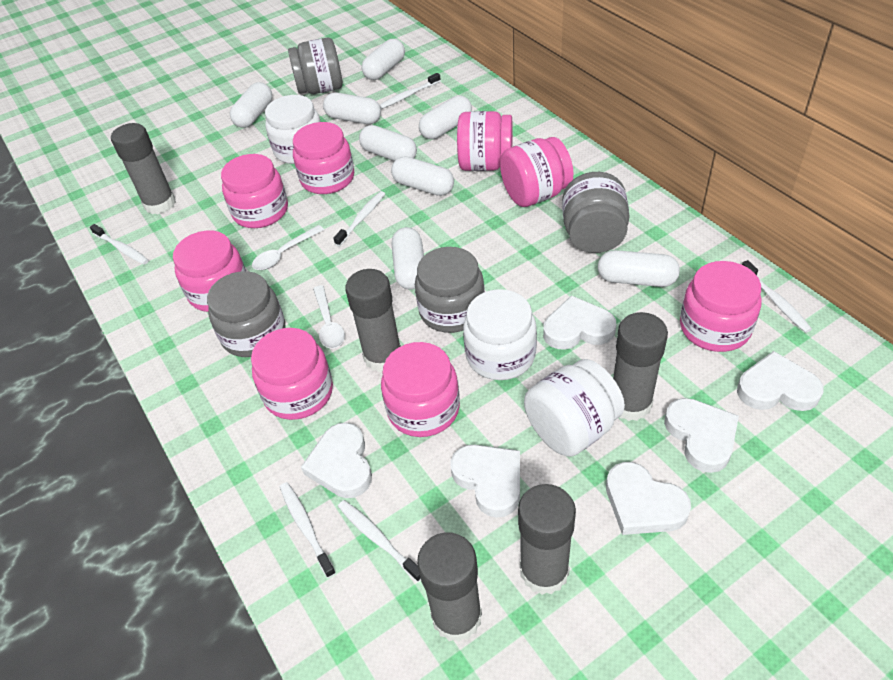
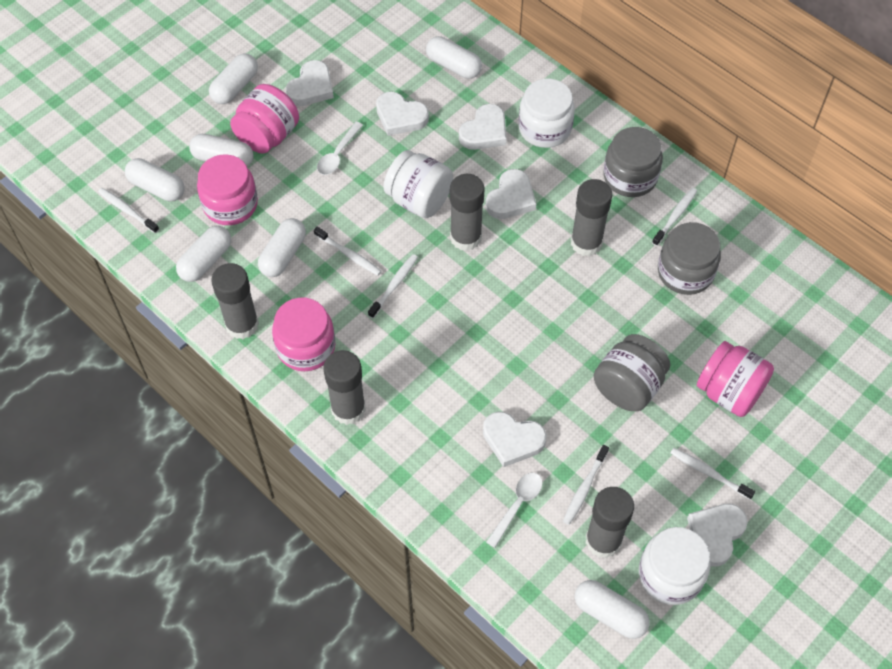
grey jar: [207,271,285,357] [288,38,343,94] [415,247,485,333] [562,172,630,253] = 4 -> [594,334,670,411] [603,127,663,197] [658,222,721,295] = 3
pink jar: [173,231,246,312] [221,154,288,228] [251,328,333,420] [293,122,354,194] [381,342,460,437] [457,111,513,171] [500,137,573,207] [680,261,762,352] = 8 -> [197,154,258,225] [230,84,299,154] [272,298,335,371] [697,341,774,417] = 4
white capsule: [230,82,272,128] [323,93,381,124] [359,125,417,161] [361,39,405,80] [391,156,454,196] [392,227,424,289] [419,95,472,139] [598,250,680,287] = 8 -> [125,158,185,201] [176,226,231,282] [189,134,253,166] [209,53,258,104] [258,218,306,277] [426,36,482,79] [575,580,650,639] = 7

